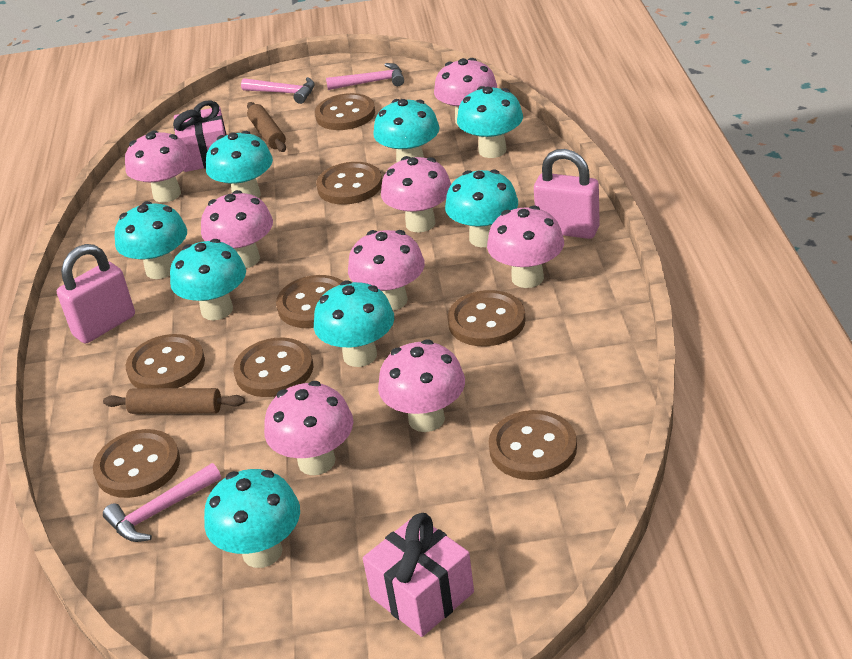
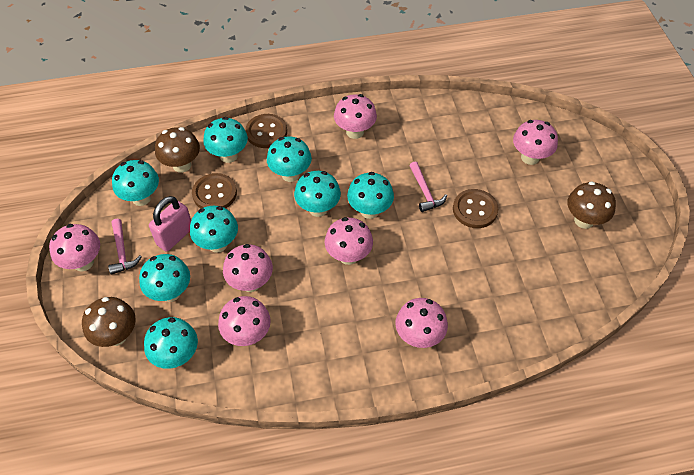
brown button: [93,429,180,498] [126,334,205,388] [233,338,313,397] [276,275,343,328] [315,93,375,130] [316,162,382,205] [447,290,526,346] [489,410,577,480] = 8 -> [192,173,237,208] [245,114,287,148] [453,189,498,228] = 3
brown mushroom: none = 0 -> [82,297,136,347] [155,127,200,173] [567,181,616,229] = 3
brown rolling pin: [103,388,245,414] [247,102,286,152] = 2 -> none = 0
pink gift: [173,100,227,172] [363,513,474,637] = 2 -> none = 0
pink hammer: [103,463,221,542] [241,77,315,104] [326,63,404,90] = 3 -> [108,219,142,275] [409,161,447,212] = 2
pink mushroom: [125,130,191,203] [201,190,273,268] [264,381,353,475] [348,230,425,311] [378,339,465,432] [381,156,451,232] [434,58,497,125] [487,205,564,288] = 8 -> [49,224,100,271] [218,296,271,346] [223,244,273,292] [325,217,373,265] [334,94,377,139] [396,298,448,348] [513,120,558,165] = 7
pink padlock: [57,244,135,344] [534,149,600,239] = 2 -> [149,196,191,252] = 1

